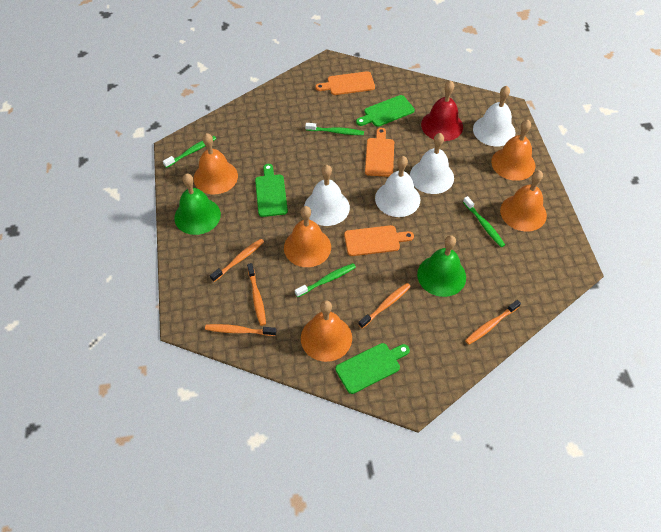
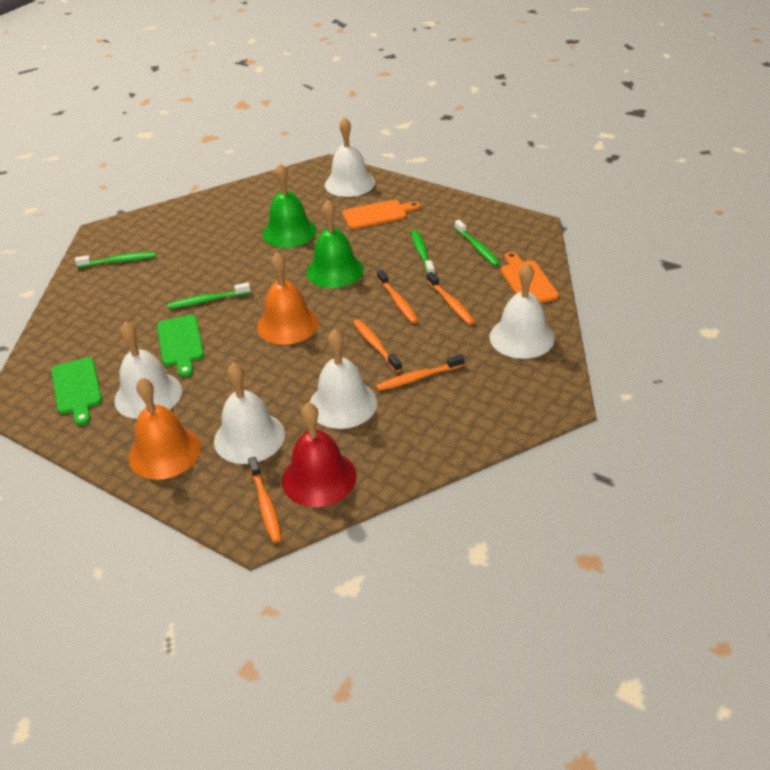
green cutting board: [255,164,288,217] [335,343,410,394] [356,95,415,127] = 3 -> [51,357,102,425] [157,315,204,377] = 2
orange bell: [194,133,238,194] [284,206,331,267] [301,300,352,362] [491,120,536,181] [500,170,547,232] = 5 -> [129,378,201,480] [257,252,319,345] = 2
orange cutting board: [315,71,375,95] [344,225,414,256] [365,128,394,177] = 3 -> [342,200,420,229] [501,252,559,303] = 2
white bell: [304,165,350,226] [375,156,420,217] [410,133,454,194] [473,86,515,146] = 4 -> [114,322,182,419] [214,362,285,464] [309,329,377,429] [325,117,375,197] [489,263,554,359] = 5

